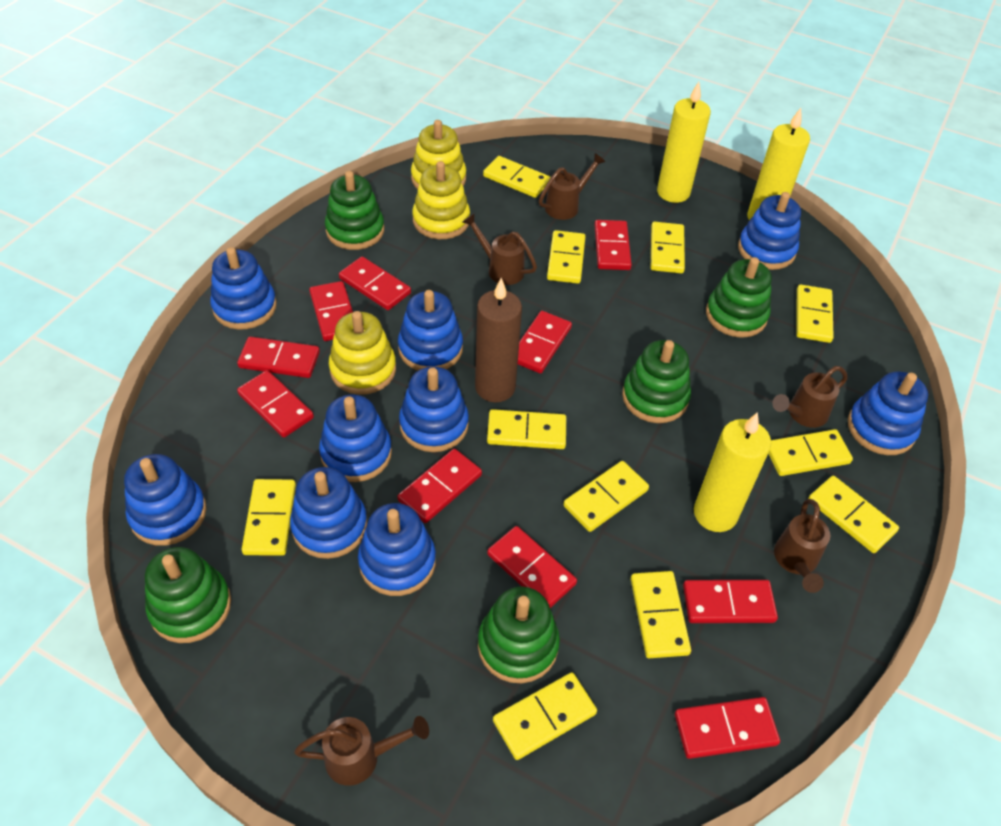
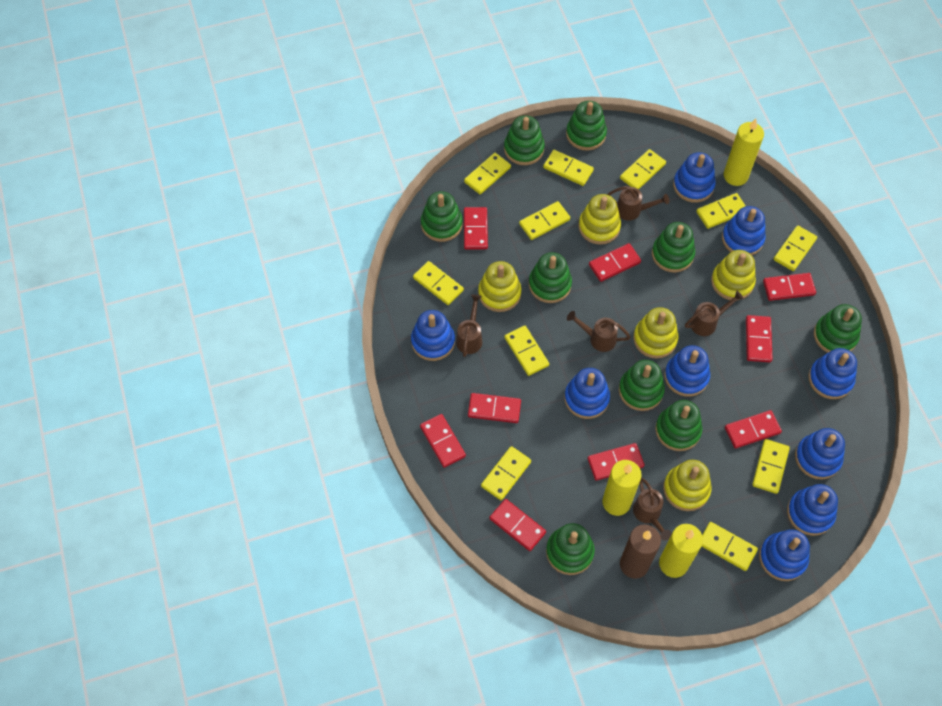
green stacking toy: [145,547,231,643] [325,171,384,250] [478,587,560,683] [622,340,691,423] [706,257,772,338] = 5 -> [421,191,463,242] [504,115,545,165] [529,252,572,303] [546,523,595,575] [566,101,607,151] [619,360,665,411] [652,222,695,273] [655,400,702,451] [814,304,862,353] = 9
red domino: [237,337,320,378] [237,370,314,438] [309,281,353,341] [339,256,411,310] [397,449,482,523] [487,526,577,608] [518,311,572,374] [594,220,632,270] [675,697,780,759] [683,580,778,623] = 10 -> [420,414,466,468] [464,207,488,250] [468,393,521,423] [489,499,546,551] [587,443,645,481] [589,243,641,282] [725,410,782,449] [746,315,773,362] [763,273,816,301] = 9
yellow stacking toy: [329,311,396,395] [411,120,466,189] [412,161,470,239] = 3 -> [478,261,521,312] [578,194,621,245] [633,307,678,359] [663,460,711,511] [711,250,756,300] = 5

